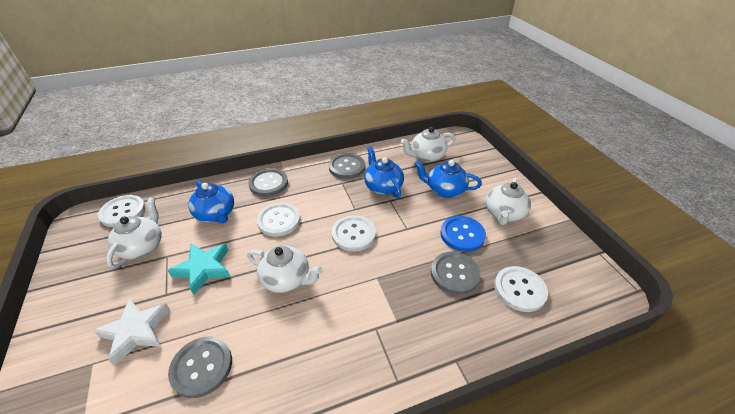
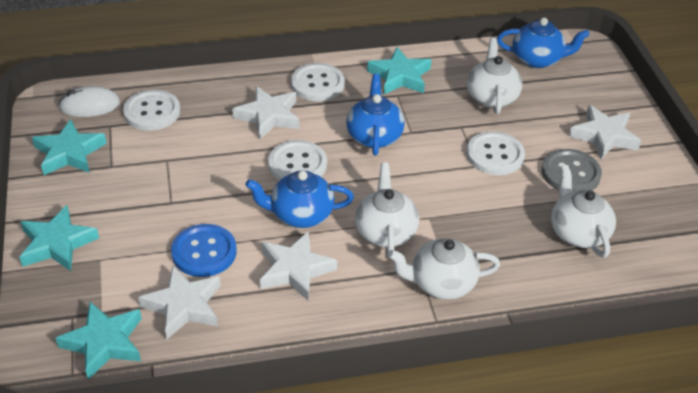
grey button: [168,337,232,398] [249,169,288,197] [329,153,365,179] [431,252,481,295] = 4 -> [542,149,602,192] = 1
turquoise star: [167,243,230,295] = 1 -> [19,205,99,271] [32,119,107,175] [56,302,142,380] [367,47,431,94] = 4
white mouse: none = 0 -> [58,86,120,117] = 1
white star: [93,298,170,366] = 1 -> [138,266,221,340] [232,86,299,140] [260,232,337,301] [569,105,641,159] = 4

